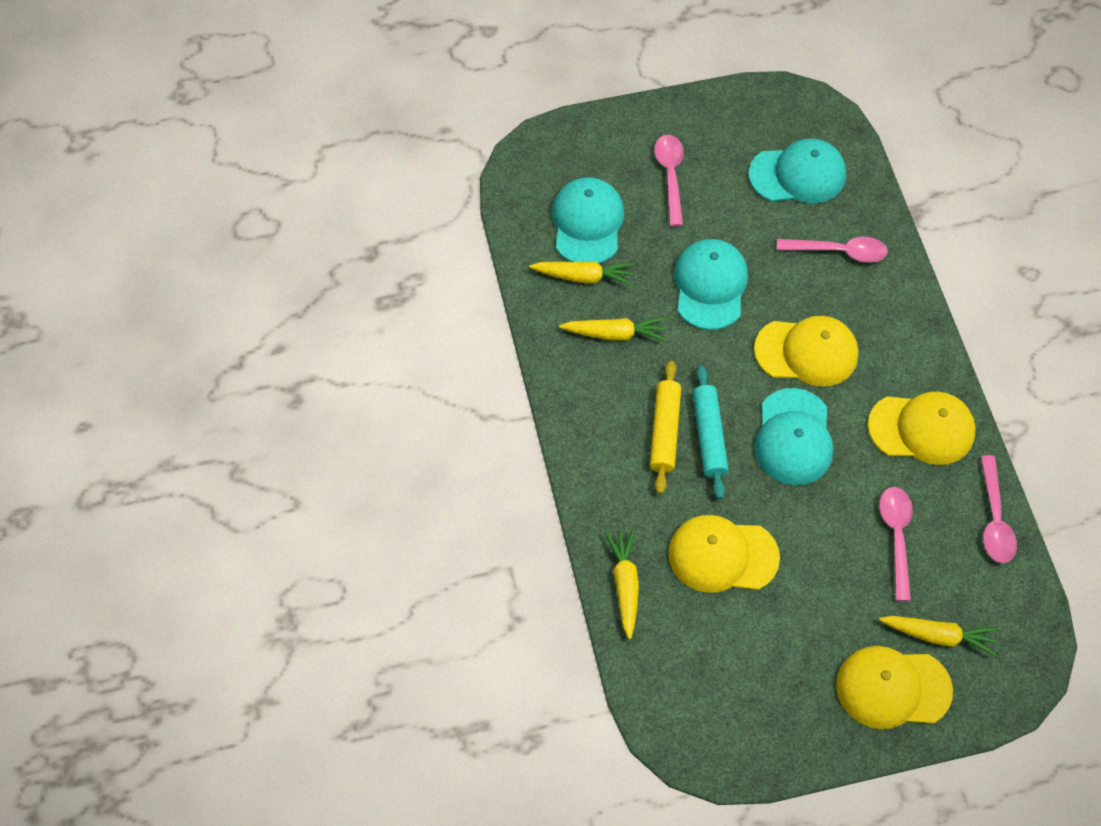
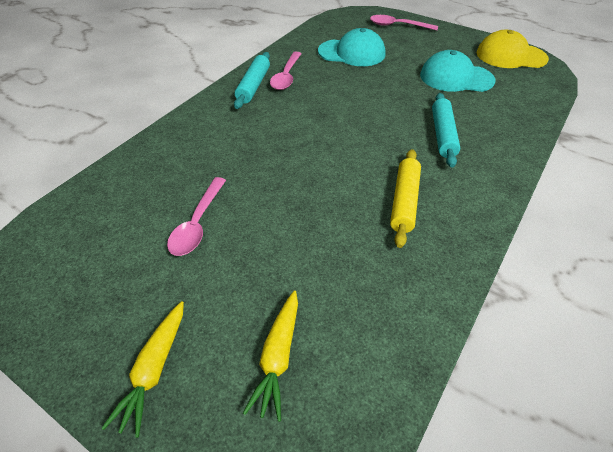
pink spoon: [654,135,684,226] [777,237,888,262] [879,487,913,601] [980,455,1017,563] = 4 -> [167,177,226,256] [270,52,302,90] [370,15,438,30] = 3
turquoise cap: [552,177,624,264] [674,239,748,330] [749,139,846,203] [755,388,833,485] = 4 -> [318,28,385,66] [420,50,496,92] = 2
turquoise rolling pin: [693,365,729,499] = 1 -> [234,52,270,109] [432,93,460,167] = 2
yellow cap: [668,515,780,593] [754,316,858,387] [836,646,953,729] [868,391,976,465] = 4 -> [477,30,549,68] = 1
yellow carrot: [529,262,635,286] [559,317,667,341] [605,529,639,639] [879,616,998,656] = 4 -> [101,301,184,438] [243,291,298,422] = 2

